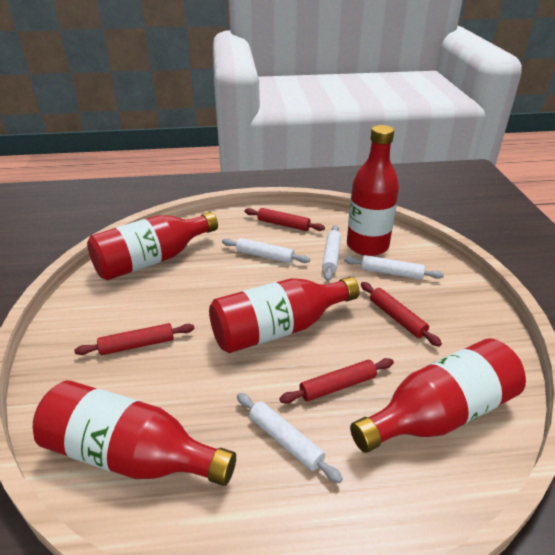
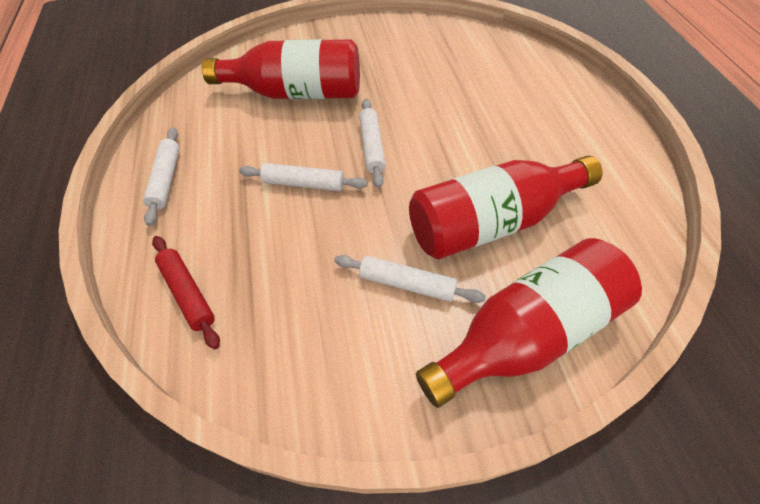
red bottle: [33,380,236,486] [87,212,218,281] [209,277,360,353] [347,125,399,256] [350,338,526,453] = 5 -> [202,39,360,99] [409,156,603,259] [416,238,642,408] = 3
red rolling pin: [74,323,194,355] [245,208,325,231] [279,358,394,404] [361,282,442,347] = 4 -> [152,236,220,349] = 1

